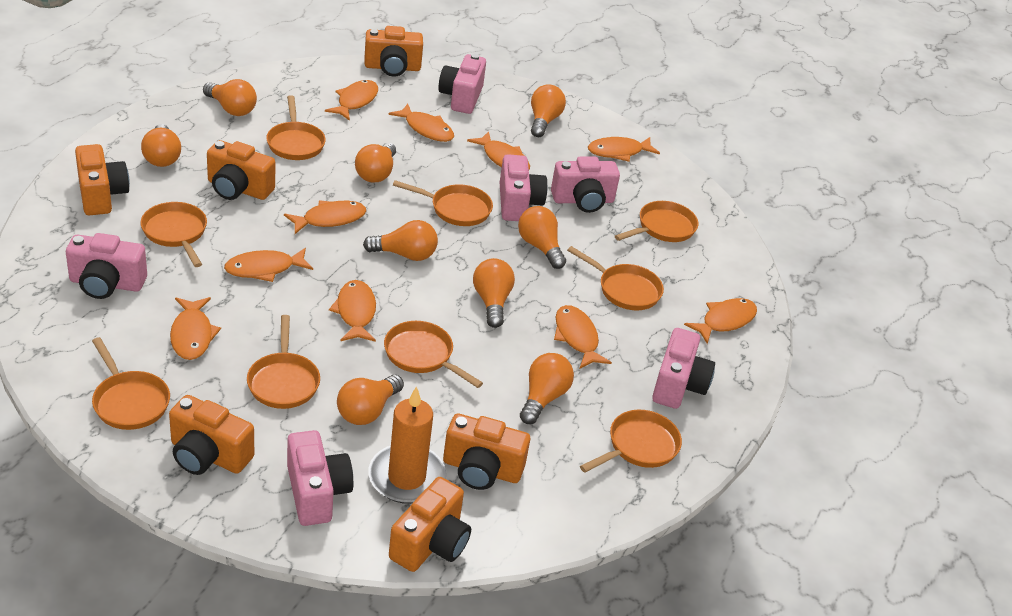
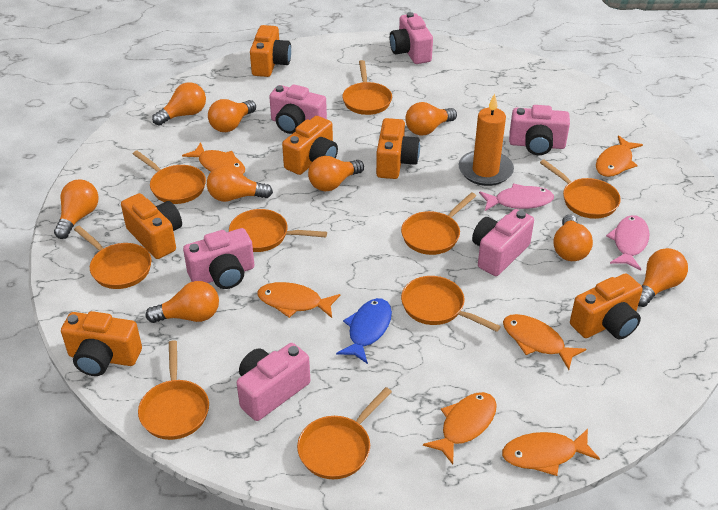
blue fish: none = 0 -> [336,298,392,364] = 1
orange fish: [170,297,221,360] [224,248,313,282] [284,200,366,234] [325,80,378,121] [329,280,376,342] [388,104,454,142] [467,131,530,170] [554,305,612,369] [588,137,660,162] [684,298,757,344] = 10 -> [182,142,245,175] [257,282,340,318] [423,392,497,464] [502,429,600,476] [503,314,586,370] [596,136,643,177] = 6
pink fish: none = 0 -> [479,183,554,211] [606,215,649,271] = 2

